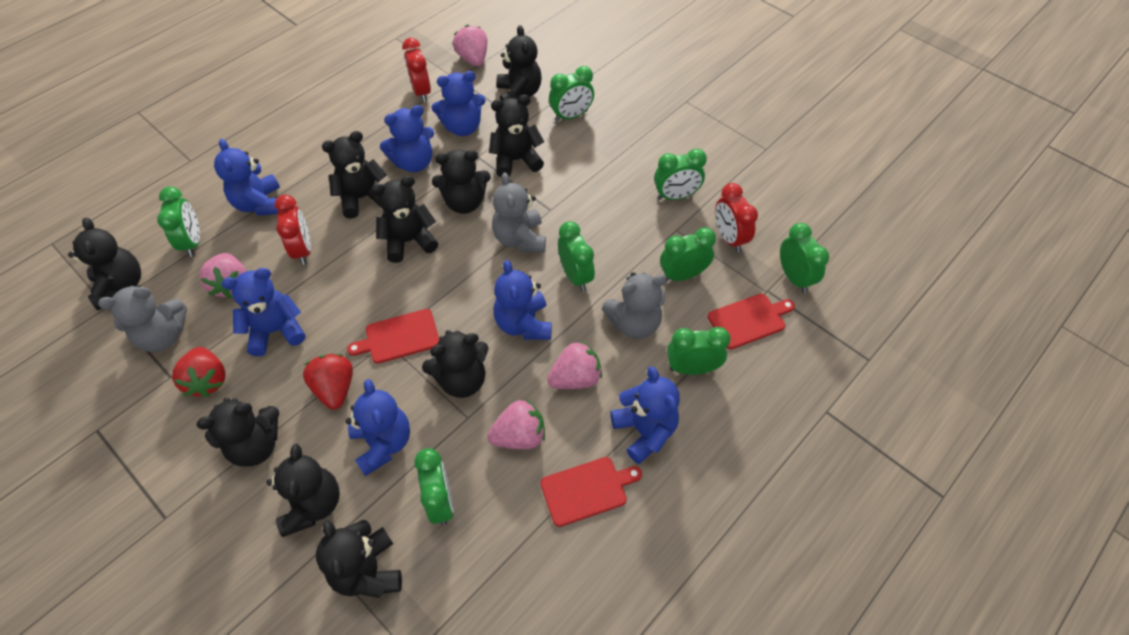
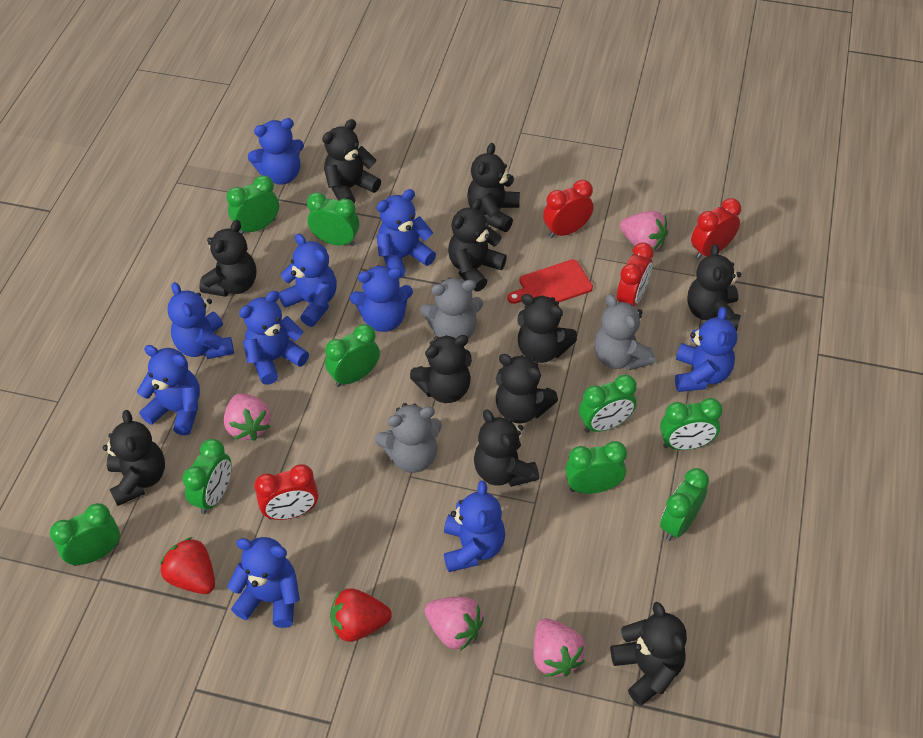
black teddy bear: [68,218,141,310] [196,398,280,467] [266,444,340,537] [316,520,402,598] [322,131,387,219] [371,176,438,263] [422,330,489,398] [432,149,491,214] [489,95,544,177] [497,25,542,101] = 10 -> [103,410,165,506] [199,220,256,297] [322,119,381,204] [410,335,472,403] [448,199,507,291] [467,143,520,232] [474,409,539,487] [496,354,558,424] [517,294,577,363] [611,602,687,706] [687,244,741,331] = 11
blue teddy bear: [214,139,280,216] [221,268,305,356] [346,379,410,476] [380,105,434,172] [432,71,486,136] [493,260,552,340] [610,366,680,464] = 7 -> [137,345,200,435] [167,282,234,359] [227,537,300,628] [239,291,309,385] [248,118,304,185] [279,234,337,327] [350,265,413,332] [377,189,436,278] [444,480,505,572] [675,307,737,392] = 10
green clock: [157,187,200,257] [414,448,454,525] [549,66,594,122] [558,221,595,291] [654,149,707,200] [660,227,716,281] [667,327,730,375] [780,223,829,293] = 8 -> [50,503,120,566] [182,439,232,514] [227,175,279,235] [307,192,359,246] [325,324,380,387] [565,441,627,494] [579,374,637,433] [660,398,723,450] [660,468,709,541] = 9
red clock: [274,195,311,265] [402,38,431,102] [715,183,758,252] = 3 -> [254,464,318,520] [543,180,593,238] [617,242,654,307] [691,198,741,260] = 4
red cutting board: [347,309,440,364] [540,457,642,527] [708,294,795,349] = 3 -> [507,259,593,304] = 1

